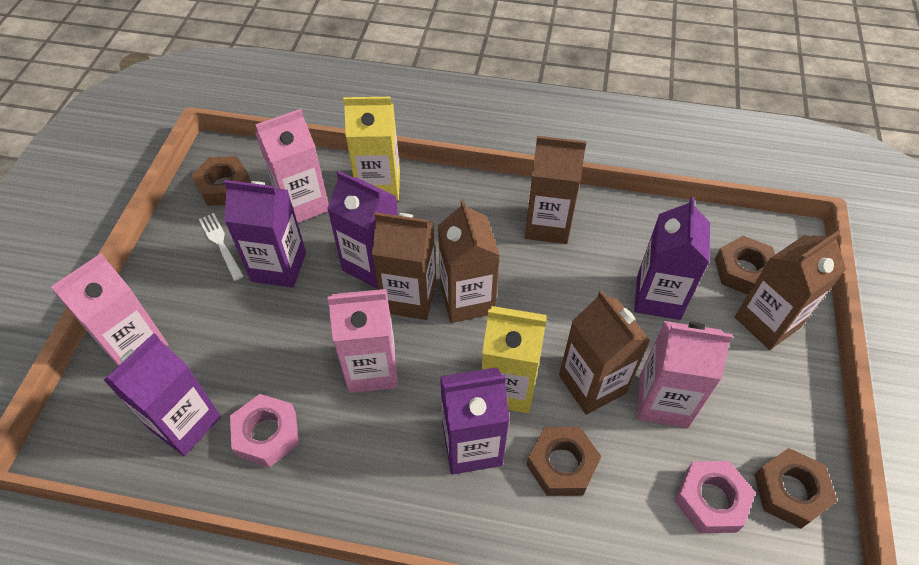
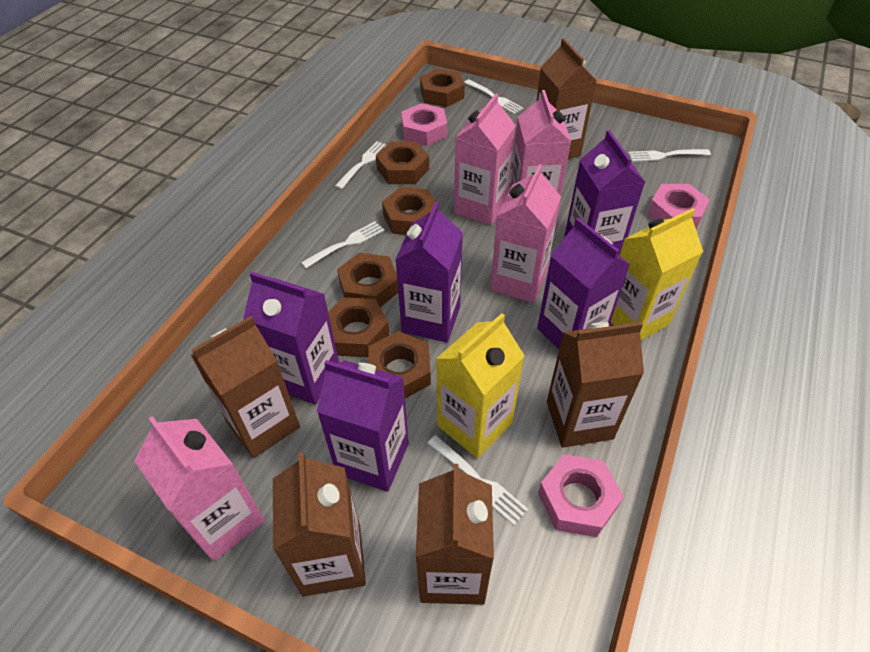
brown nut: [191,156,251,206] [527,427,602,496] [715,236,775,295] [754,448,838,528] = 4 -> [328,297,390,357] [337,252,398,307] [368,331,431,399] [376,141,429,184] [382,187,435,235] [420,68,465,107] = 6
pink nut: [230,394,299,467] [675,461,756,533] = 2 -> [401,103,447,146] [538,454,624,537] [647,184,710,229] = 3
white fork: [199,213,244,281] = 1 -> [301,221,384,268] [335,141,385,189] [427,435,529,525] [464,79,523,114] [628,149,711,162] = 5

